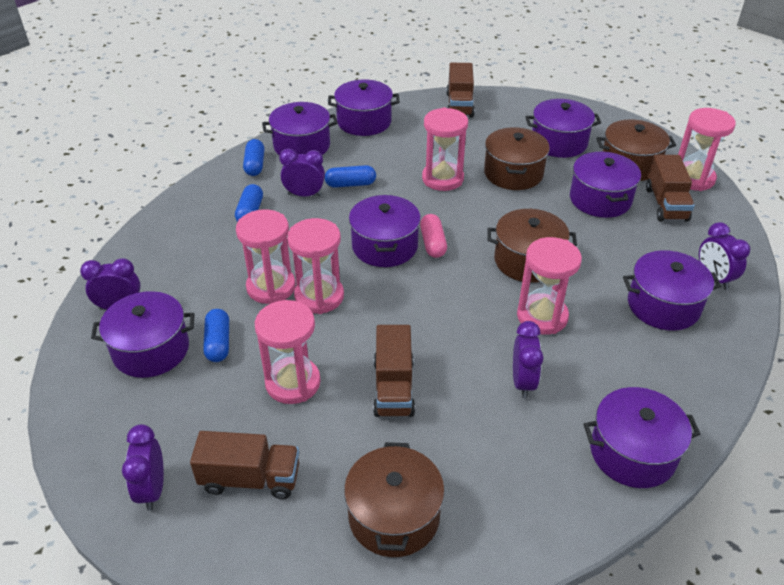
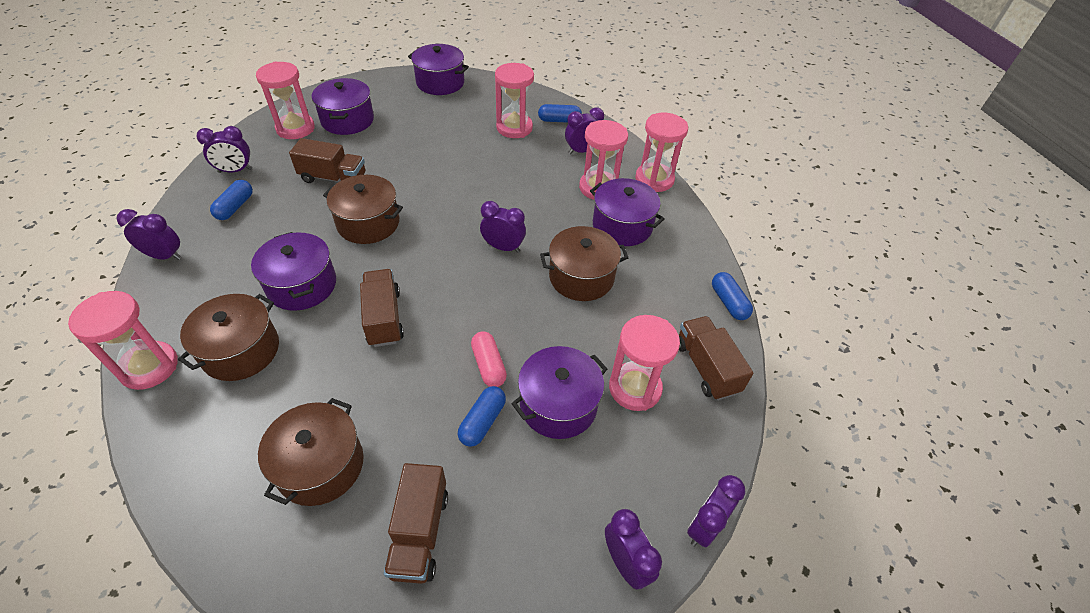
purple clock: [80,258,141,310] [122,424,164,511] [279,149,325,197] [513,321,544,399] [699,222,750,290] = 5 -> [117,209,182,260] [196,126,252,173] [480,201,526,253] [565,107,604,154] [605,509,662,589] [687,475,745,547] = 6
purple pot: [91,291,194,378] [262,102,338,156] [328,80,400,136] [349,195,421,267] [525,99,601,158] [570,152,641,218] [583,387,700,488] [623,250,721,331] = 8 -> [251,232,336,311] [312,78,374,135] [408,44,469,95] [511,346,607,439] [590,178,665,246] = 5

